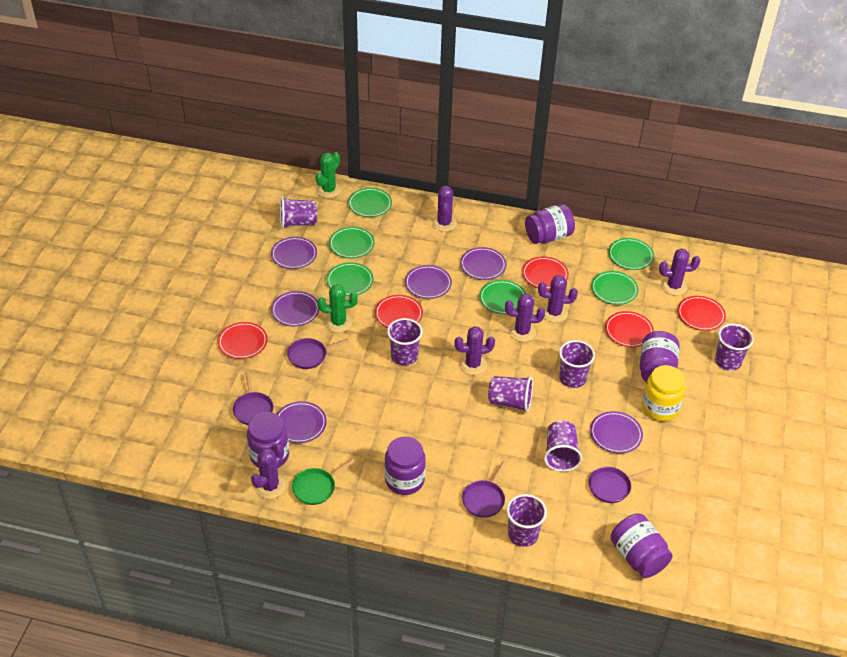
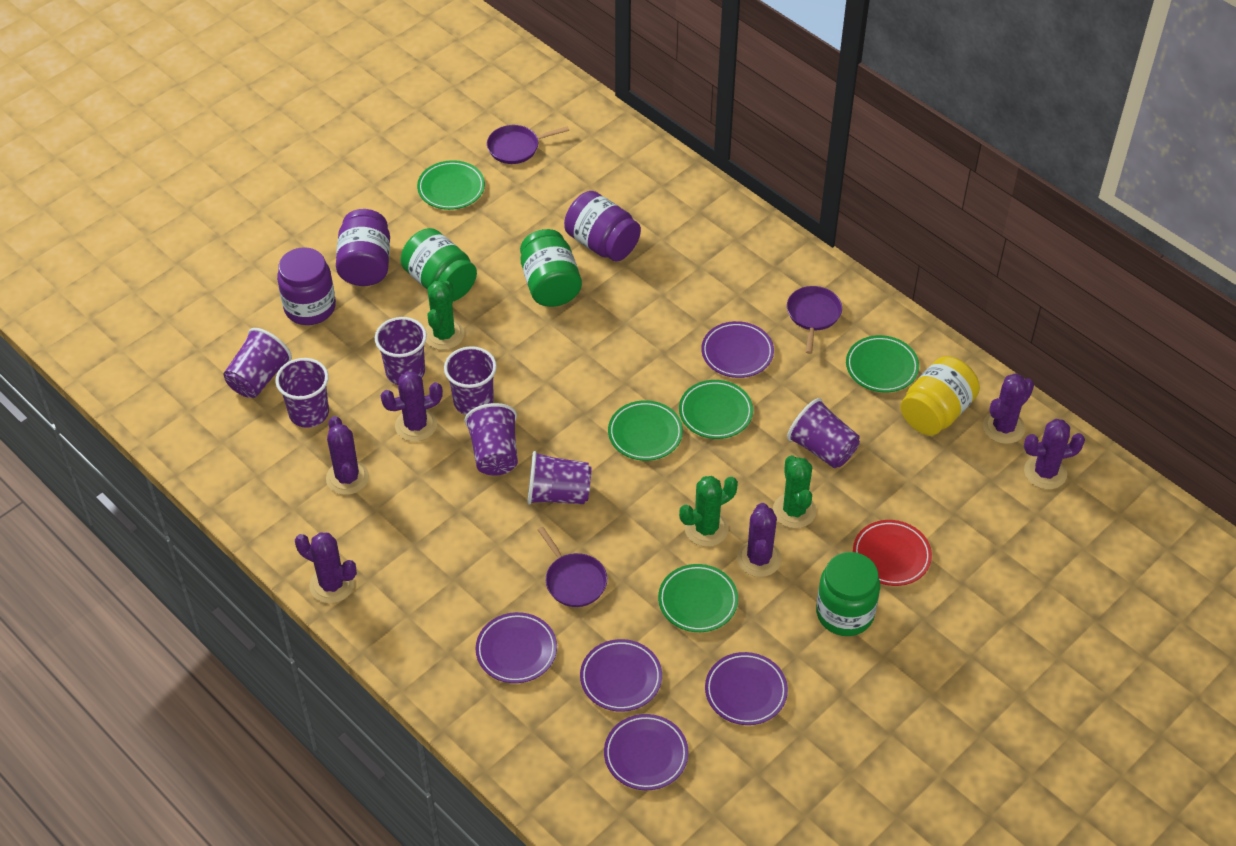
green cactus: [315,152,341,198] [317,284,358,333] = 2 -> [425,280,464,350] [679,476,738,547] [773,455,816,528] = 3
green jar: none = 0 -> [401,228,477,301] [520,229,582,307] [816,552,880,636] = 3
green pan: [292,459,354,505] = 1 -> none = 0
green plate: [326,262,373,296] [329,227,375,258] [348,188,392,217] [480,280,526,314] [591,271,638,305] [608,238,654,270] = 6 -> [417,160,485,210] [608,400,683,461] [658,564,738,632] [679,380,753,439] [846,335,919,392] = 5
purple jar: [247,412,289,468] [384,436,426,495] [525,204,575,244] [611,513,673,578] [640,331,680,382] = 5 -> [277,247,336,325] [336,209,390,286] [564,191,641,261] = 3
purple pan: [233,372,274,425] [287,338,349,369] [462,461,507,518] [589,467,654,503] = 4 -> [487,125,569,164] [538,527,607,607] [787,286,842,354] = 3
purple plate: [271,237,317,269] [271,291,319,326] [277,401,327,443] [405,265,452,299] [460,247,506,280] [590,411,643,454] = 6 -> [476,612,557,683] [580,639,662,712] [604,714,689,790] [701,321,774,378] [705,652,788,725] = 5
red plate: [218,322,268,359] [375,295,423,328] [522,256,569,290] [605,311,654,347] [677,296,726,331] = 5 -> [853,520,932,586] = 1

